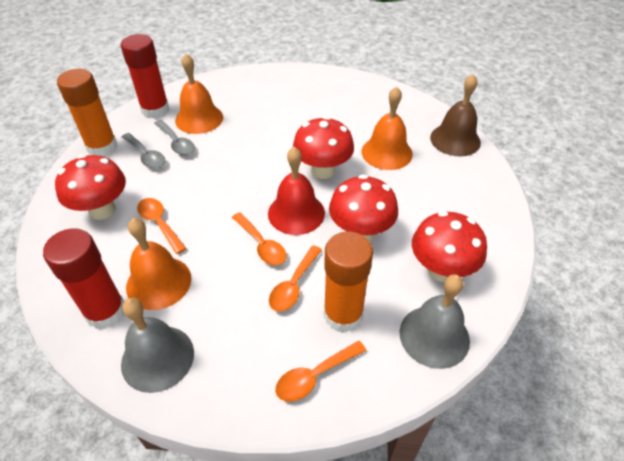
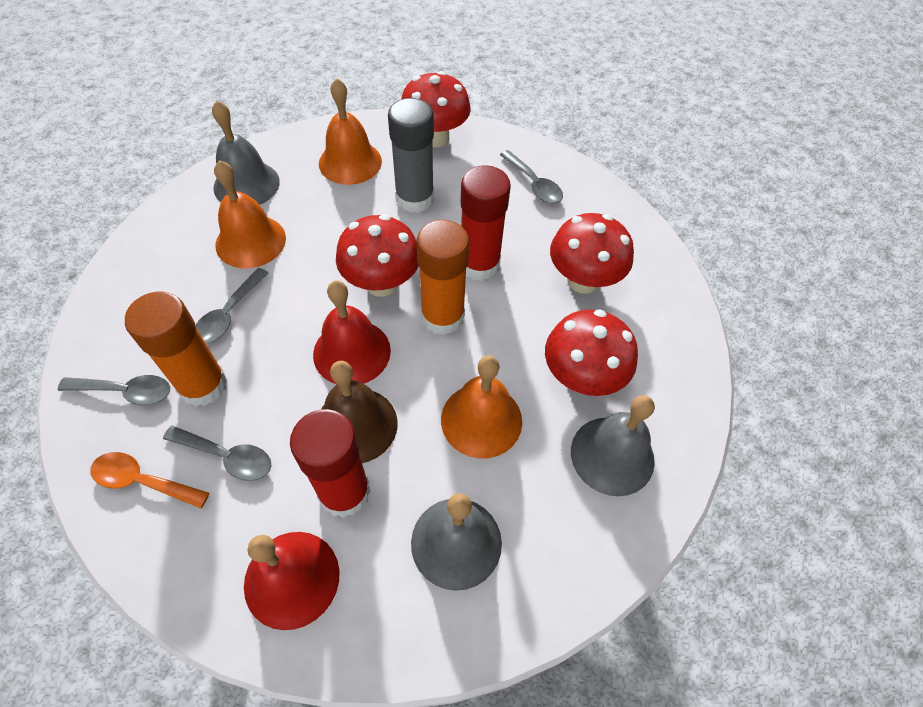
grey bell: [121,298,194,393] [399,274,470,369] = 2 -> [212,101,280,205] [411,493,502,591] [571,395,655,496] = 3
grey glue stick: none = 0 -> [388,98,434,213] = 1
grey spoon: [122,133,165,169] [154,120,195,156] = 2 -> [58,375,170,405] [163,426,271,481] [195,268,269,344] [500,150,563,203] = 4
orange spoon: [137,198,186,254] [232,212,286,265] [269,245,322,312] [275,341,366,402] = 4 -> [90,452,209,508] = 1
red bell: [268,147,325,235] = 1 -> [244,532,339,630] [313,281,391,384] = 2

